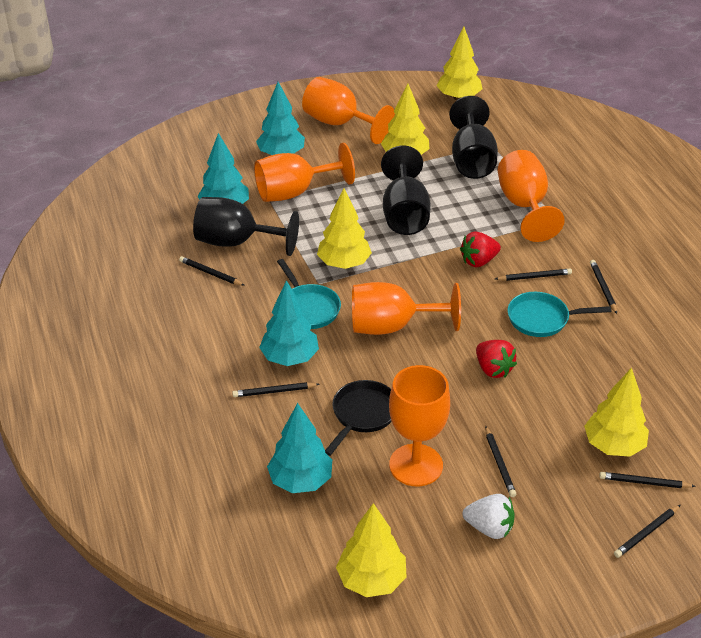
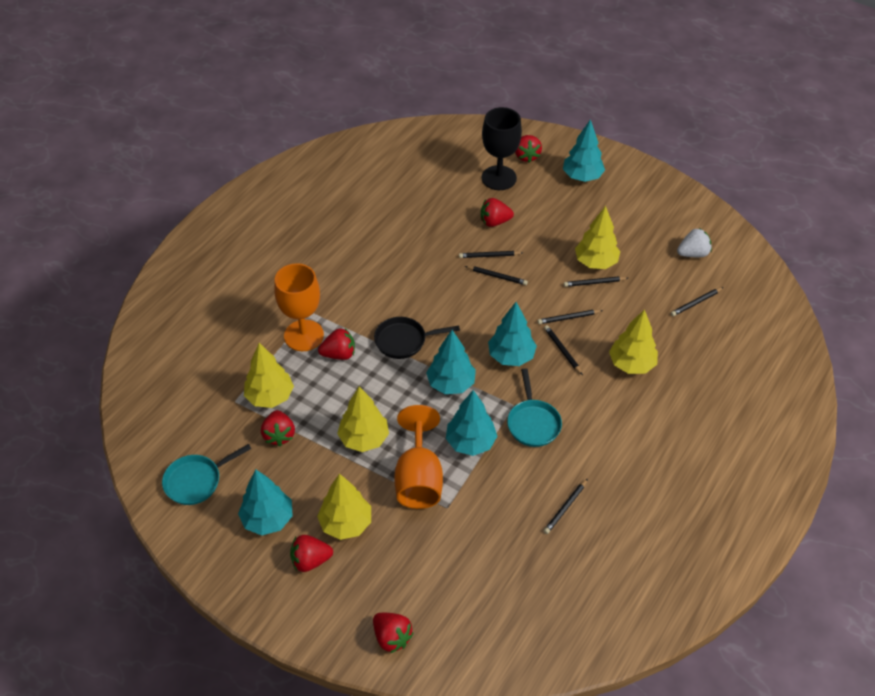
black goblet: [193,197,299,256] [381,146,431,235] [449,96,498,179] = 3 -> [482,107,522,190] = 1
orange goblet: [254,143,355,202] [302,77,395,144] [352,282,461,335] [389,365,450,486] [497,150,565,242] = 5 -> [274,263,324,351] [394,405,443,509] = 2
red strawberry: [460,231,501,267] [476,340,517,378] = 2 -> [261,410,295,446] [290,535,333,572] [318,329,355,360] [373,613,414,653] [481,198,514,227] [515,135,542,163] = 6
turquoise tree: [197,133,249,204] [256,82,305,155] [259,280,319,366] [267,403,332,493] = 4 -> [238,469,293,535] [426,330,476,394] [446,390,497,456] [488,302,537,366] [563,119,605,182] = 5

